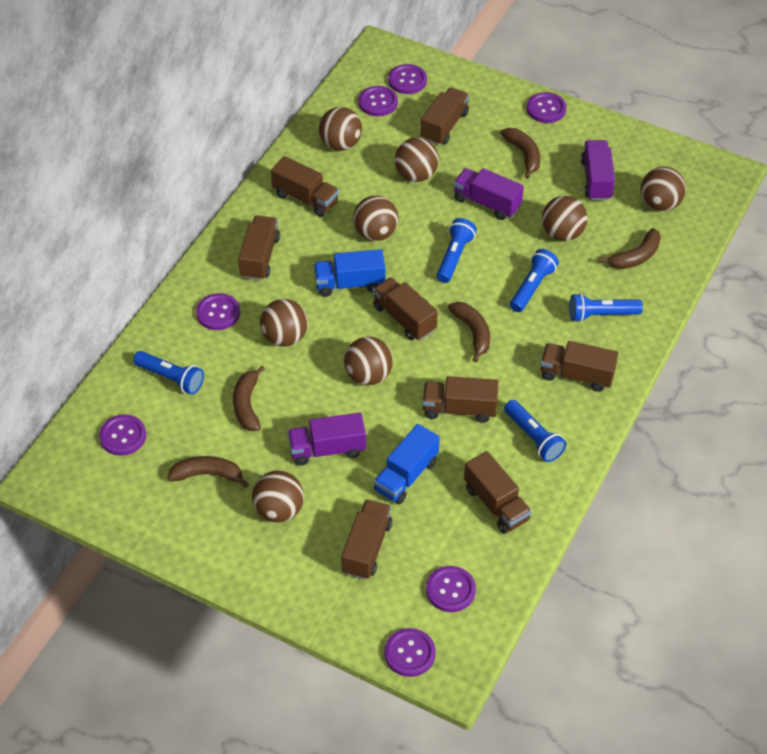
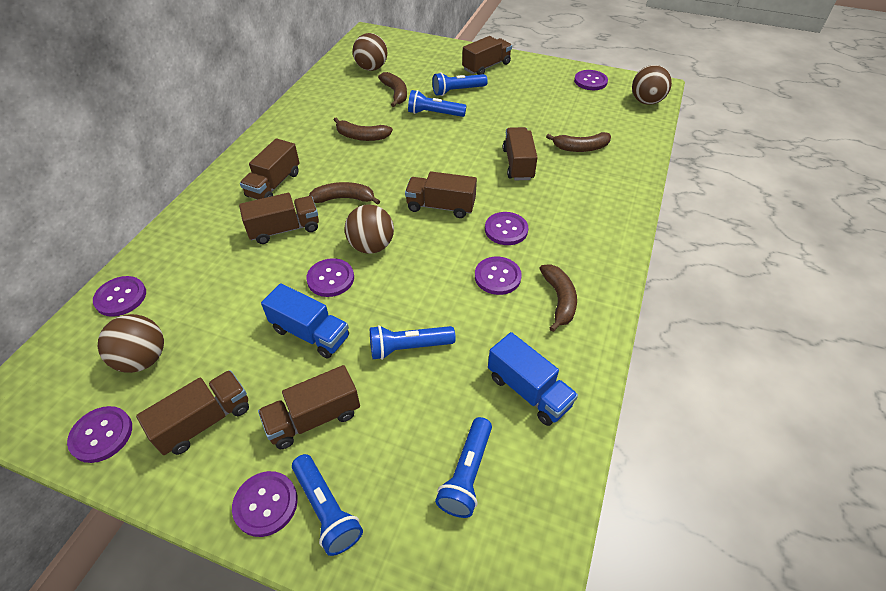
brown ball: [252,471,304,522] [260,299,308,347] [319,107,362,151] [344,337,393,385] [353,196,398,241] [395,138,439,182] [542,196,587,241] [641,167,686,211] = 8 -> [98,314,164,373] [345,204,394,254] [353,33,387,71] [632,65,672,105] = 4
brown truck: [238,215,280,281] [271,156,339,217] [341,499,393,580] [373,277,438,341] [421,87,469,145] [422,376,499,423] [464,451,532,534] [540,341,618,392] = 8 -> [136,370,249,455] [239,193,319,244] [240,138,300,200] [258,365,360,449] [405,171,477,218] [462,36,512,75] [503,127,538,180] = 7
purple truck: [288,413,366,466] [454,168,524,220] [581,140,615,200] = 3 -> none = 0

